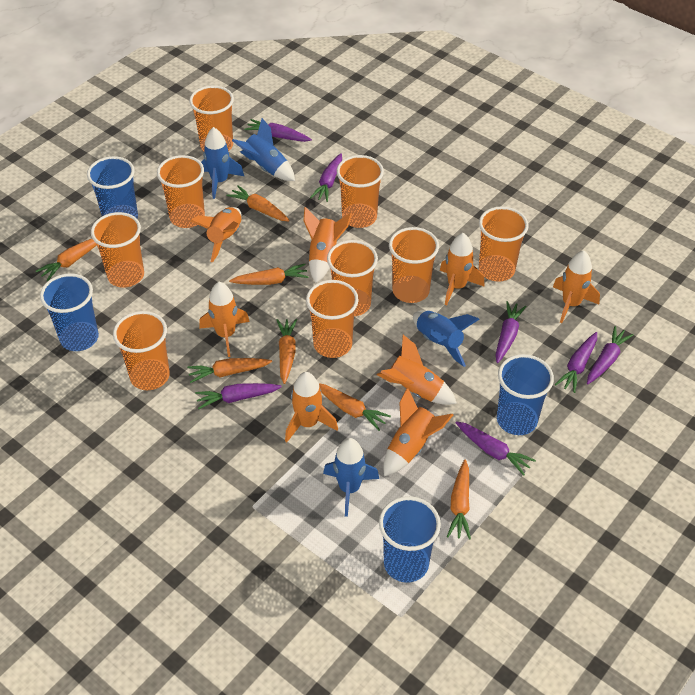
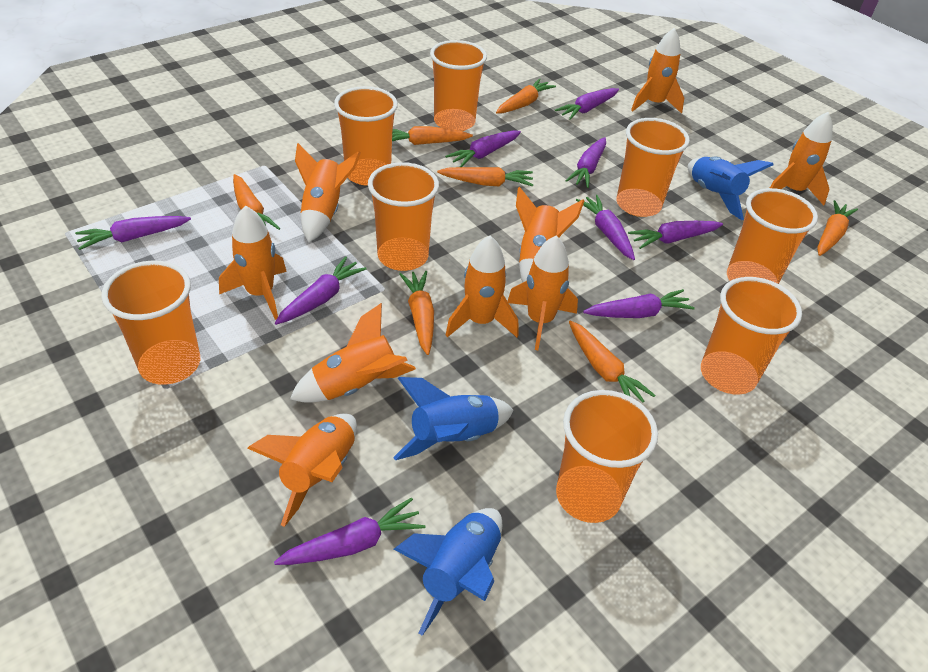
blue cup: [40,273,99,351] [87,156,138,218] [379,496,441,583] [497,354,554,435] = 4 -> none = 0
blue rocket: [201,127,244,199] [232,118,295,181] [323,438,379,517] [413,310,479,367] = 4 -> [393,377,513,460] [394,508,502,636] [688,156,774,220] = 3
orange cup: [91,212,144,287] [113,311,170,390] [157,155,205,228] [189,86,234,151] [306,280,359,358] [327,240,378,316] [336,155,384,228] [389,227,439,303] [479,206,528,282] = 9 -> [101,260,200,385] [334,86,398,186] [368,162,439,271] [430,40,487,131] [556,390,658,523] [616,118,690,217] [701,277,802,395] [727,188,818,284] = 8
orange rocket: [190,207,242,262] [199,282,250,357] [285,372,338,442] [304,207,352,283] [377,334,457,405] [383,388,453,476] [440,233,485,305] [553,250,600,323] = 8 -> [219,205,287,320] [247,413,357,527] [290,303,416,403] [295,143,361,242] [446,235,519,337] [508,236,578,350] [516,187,584,283] [631,28,684,114] [770,112,833,205] = 9
purple carrot: [195,383,282,409] [244,119,312,142] [310,153,342,202] [456,421,536,476] [495,301,527,363] [555,332,597,393] [587,326,634,384] = 7 -> [75,216,191,250] [274,497,425,565] [275,257,367,325] [445,131,521,167] [555,88,619,120] [565,137,606,188] [576,195,635,260] [583,289,695,318] [628,221,723,249] = 9

